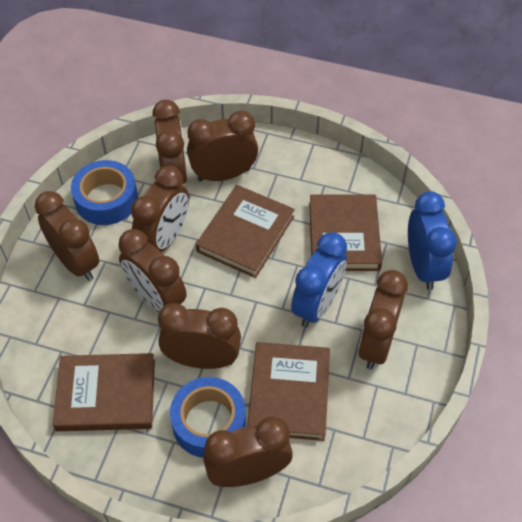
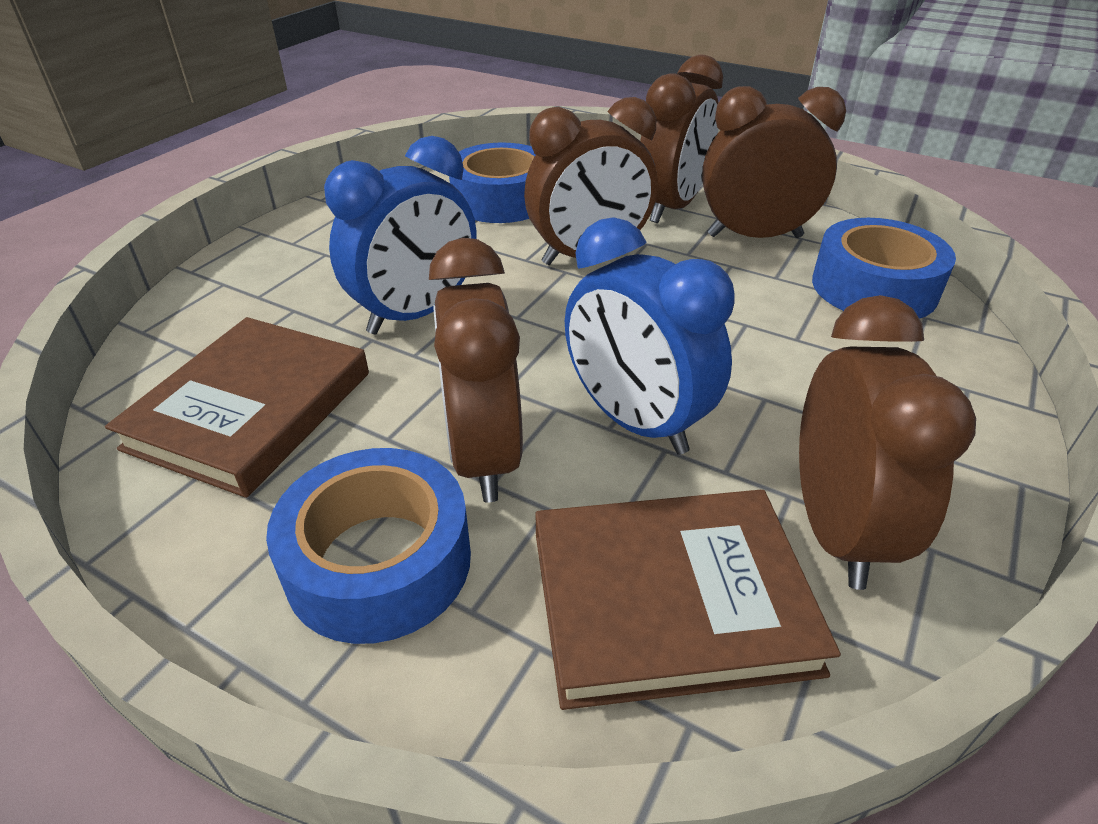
blue tape: [71,160,138,225] [170,377,246,458] = 2 -> [266,448,471,644] [449,142,535,223] [812,218,956,319] = 3
brown book: [53,353,155,431] [196,185,295,278] [247,342,330,441] [309,194,382,271] = 4 -> [105,317,369,498] [535,490,841,710] = 2
brown clock: [35,191,99,281] [118,229,186,312] [131,165,189,252] [152,100,187,184] [158,303,241,369] [187,111,258,182] [203,416,293,487] [358,270,408,369] = 8 -> [429,238,523,503] [524,97,658,265] [640,55,723,223] [702,86,846,238] [799,295,976,590] = 5

